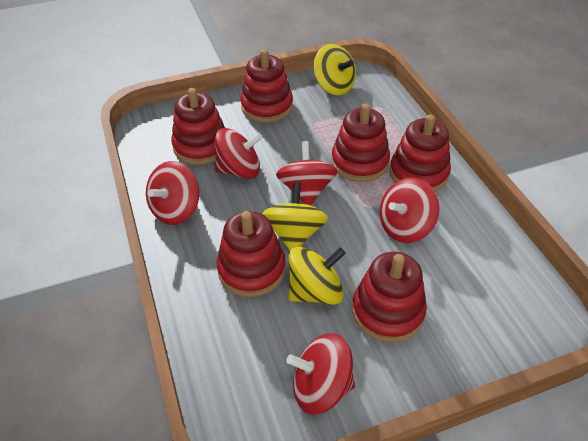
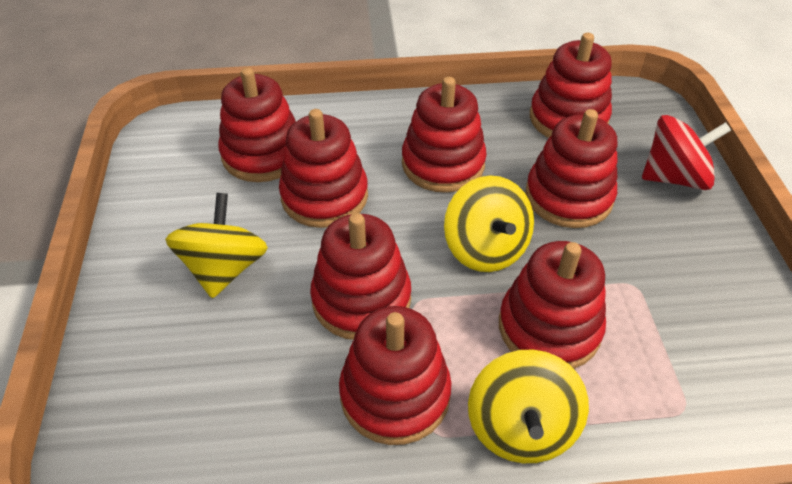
red spinning top: [146,161,199,225] [215,128,262,179] [276,141,338,205] [286,333,355,415] [380,178,440,243] = 5 -> [642,115,731,190] = 1
red stacking toy: [171,88,225,165] [217,211,286,297] [240,49,293,123] [331,103,390,182] [352,252,427,343] [390,115,451,192] = 6 -> [218,67,296,182] [279,109,368,228] [310,213,411,340] [339,306,452,445] [402,77,487,193] [499,241,606,369] [525,109,617,228] [530,33,612,138] = 8

